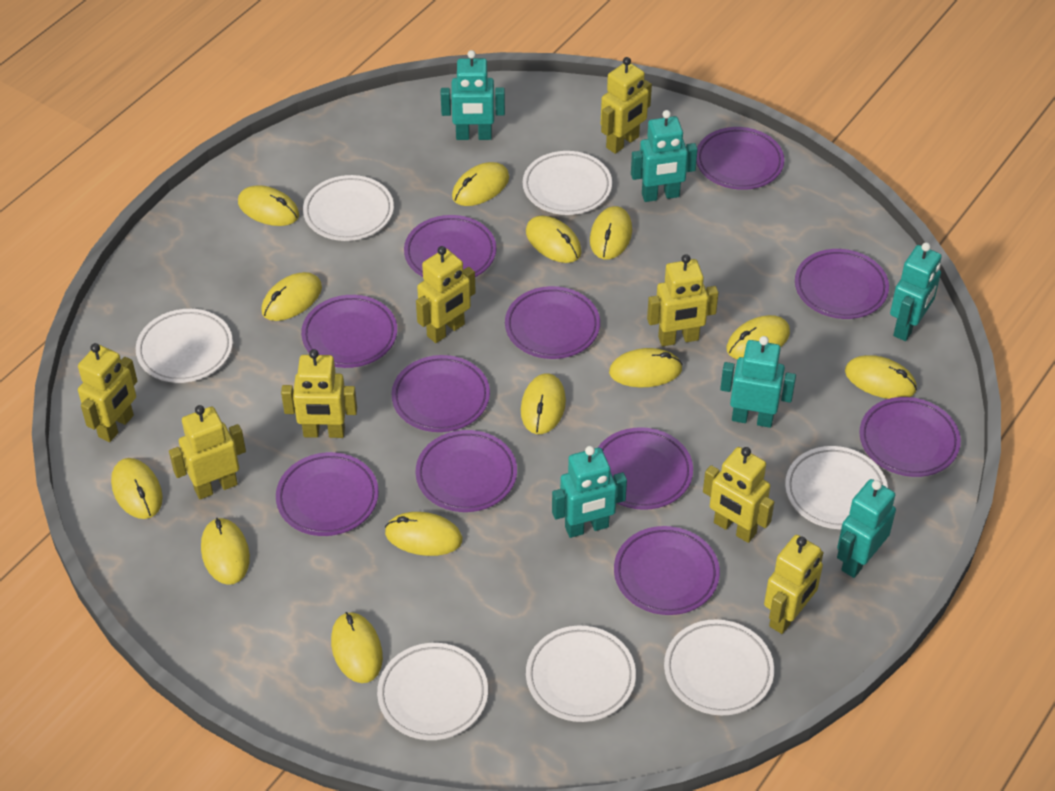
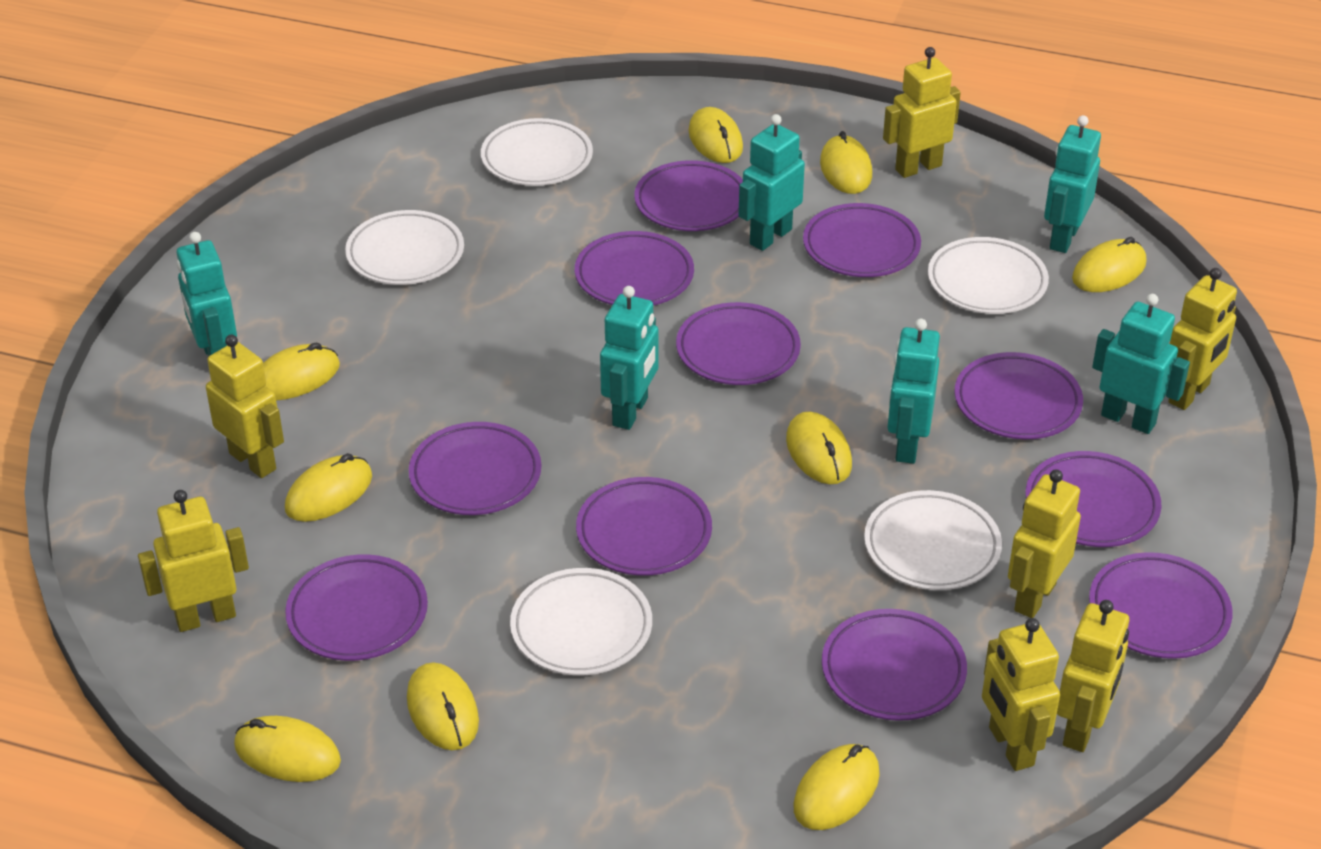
white plate: [136,309,233,383] [303,175,394,241] [377,643,488,740] [523,151,612,215] [526,626,636,722] [664,619,774,715] [785,446,888,529] = 7 -> [345,210,464,285] [481,118,593,186] [510,568,652,675] [864,490,1002,590] [928,237,1049,314] = 5
yellow mouse: [111,458,163,519] [201,518,250,585] [238,185,299,226] [261,272,322,321] [331,612,383,683] [385,512,462,556] [452,162,509,206] [521,373,566,434] [526,216,582,263] [590,206,632,260] [609,348,683,387] [727,315,790,359] [845,355,917,399] = 13 -> [234,716,341,782] [263,342,340,400] [285,453,372,522] [407,662,479,750] [688,107,743,163] [786,412,852,484] [793,744,880,830] [820,131,872,194] [1072,237,1146,292] = 9
yellow robot: [78,343,137,442] [169,405,246,499] [281,349,357,438] [416,246,476,343] [601,57,652,154] [647,254,719,346] [703,447,774,543] [764,535,823,634] = 8 -> [138,490,249,632] [206,335,284,478] [883,47,961,178] [982,618,1060,771] [1008,469,1081,618] [1057,600,1129,752] [1168,268,1237,410] = 7

